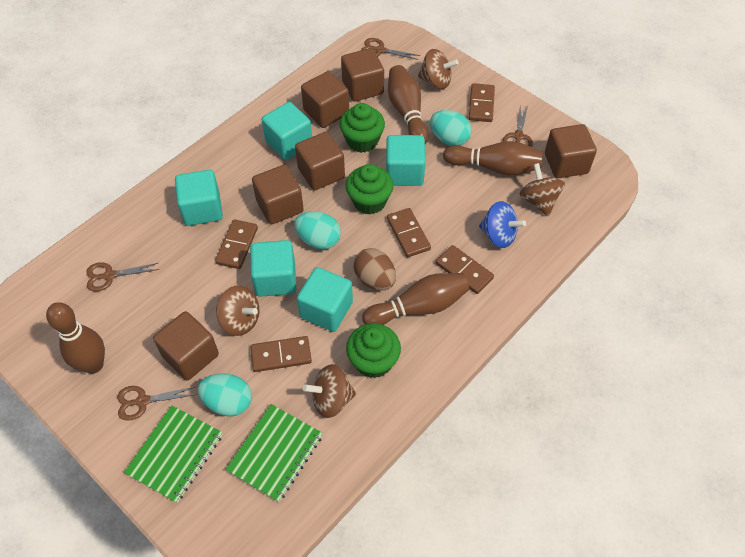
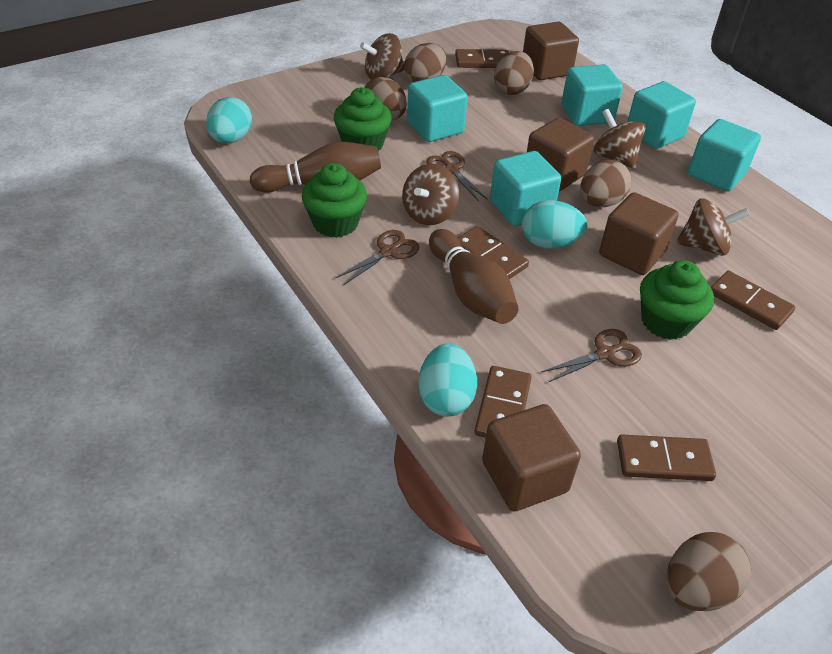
blue spinning top: [479,201,526,248] = 1 -> none = 0
brown bowling pin: [46,302,105,374] [362,273,469,325] [388,65,429,144] [443,141,543,176] = 4 -> [250,142,381,193] [429,229,519,324] = 2
brown cube: [153,311,219,380] [252,165,304,225] [295,132,345,190] [301,71,349,128] [341,48,384,101] [545,124,597,178] = 6 -> [482,404,581,512] [523,22,579,80] [527,118,594,191] [599,192,679,275] = 4
brown egg: [353,248,396,291] = 1 -> [364,77,407,121] [404,43,446,83] [494,51,534,95] [580,160,631,207] [666,532,751,611] = 5
brown scissors: [86,262,159,291] [117,386,198,421] [361,38,420,60] [502,106,533,147] = 4 -> [336,230,419,285] [426,151,488,202] [542,329,642,382] = 3
green notebook: [124,405,223,503] [226,404,323,502] = 2 -> none = 0

